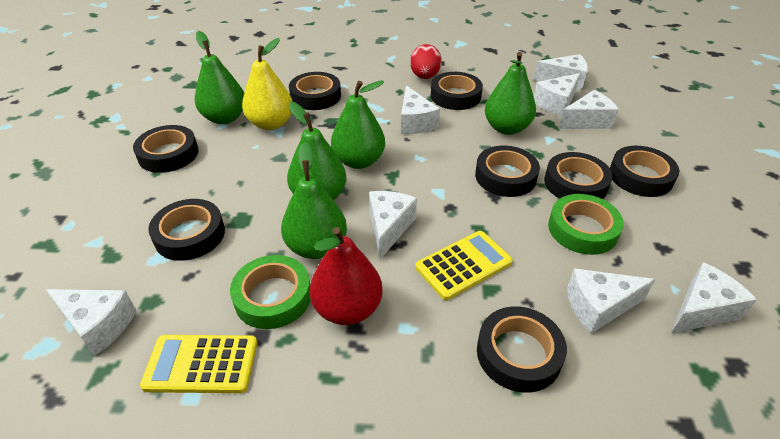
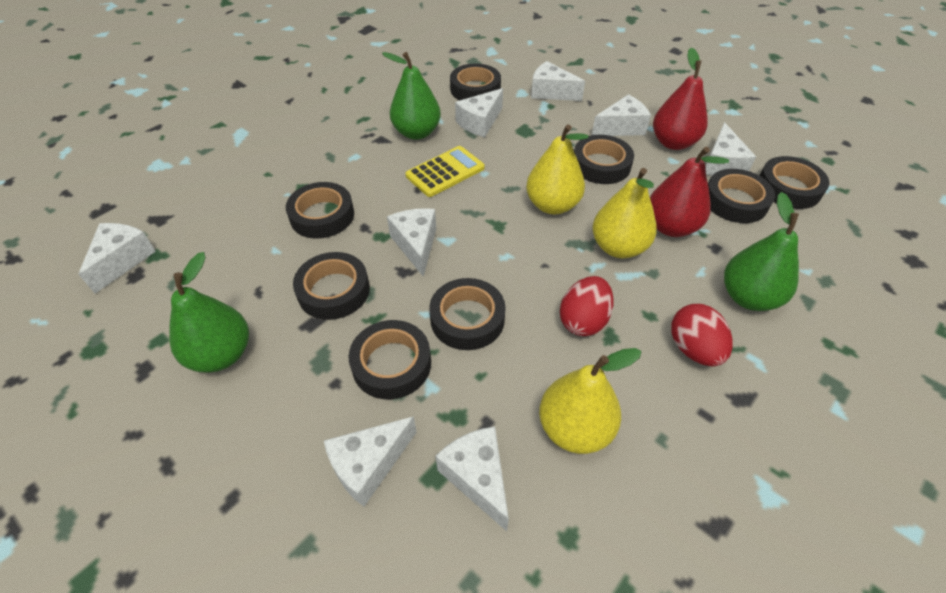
green pear: [195,31,244,124] [281,142,347,259] [287,102,347,200] [331,80,385,169] [485,52,536,135] = 5 -> [169,252,249,372] [382,52,441,140] [724,192,799,311] = 3
green tape: [230,255,311,329] [548,194,624,255] = 2 -> none = 0
red egg: [410,44,442,79] = 1 -> [560,276,614,336] [671,304,733,366] = 2
red pear: [310,227,383,325] = 1 -> [650,147,729,237] [653,47,708,150] = 2
yellow calculator: [140,335,257,393] [415,231,513,300] = 2 -> [405,146,485,197] = 1
yellow pear: [242,38,292,130] = 1 -> [526,124,589,214] [539,348,642,454] [592,168,657,258] = 3

